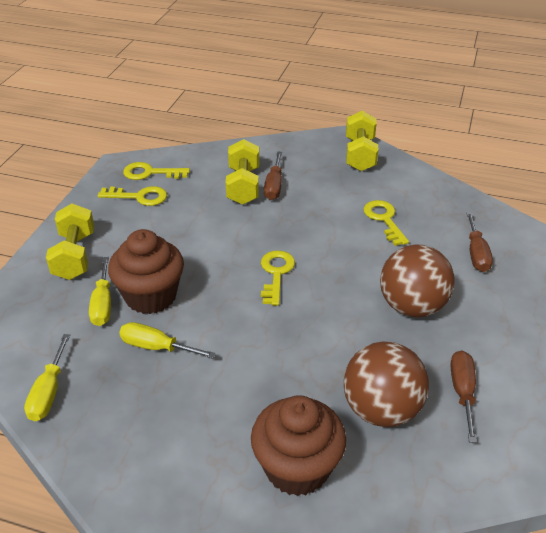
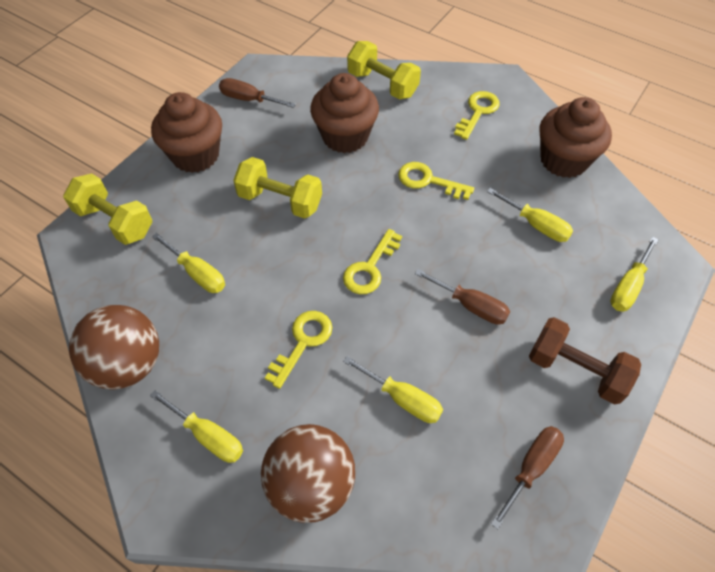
brown cupcake: [108,229,184,314] [251,395,346,496] = 2 -> [151,92,222,173] [310,73,379,153] [540,97,612,178] = 3
brown dumbbell: none = 0 -> [529,317,641,405] = 1
yellow screwdriver: [24,334,70,421] [89,257,111,326] [119,322,216,359] = 3 -> [150,390,243,463] [152,233,225,293] [343,356,443,423] [487,188,573,242] [610,237,659,312] = 5

